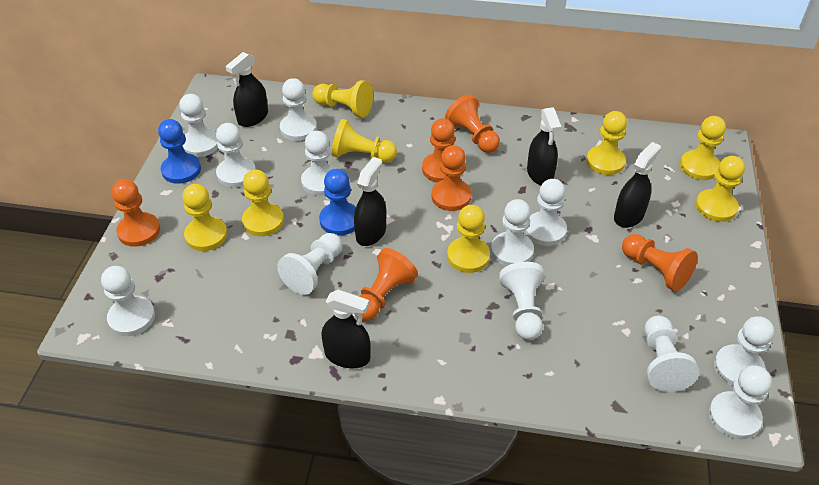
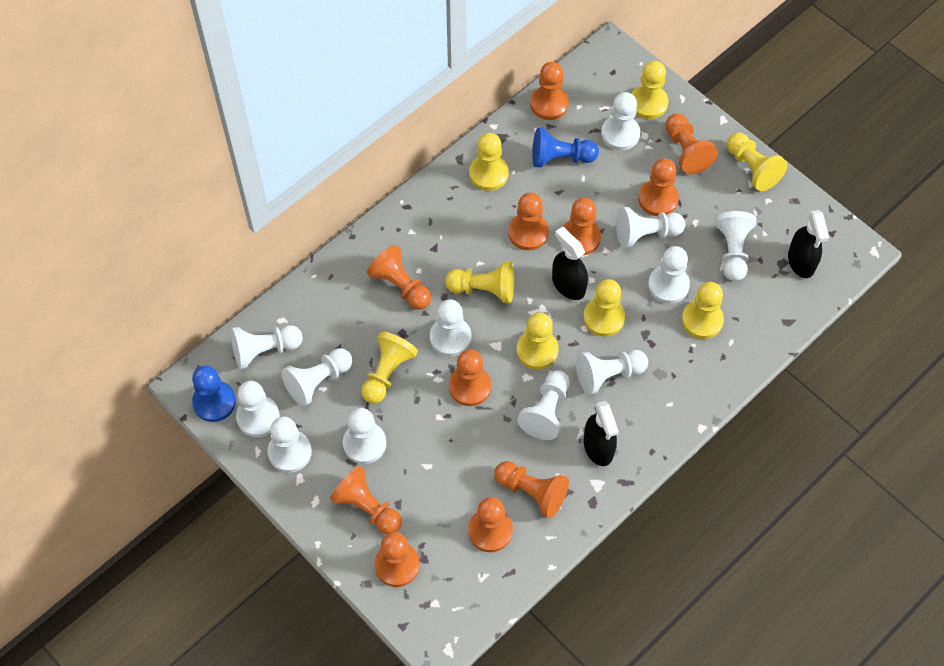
black spray bottle: [226,52,268,127] [321,290,371,368] [354,157,386,246] [527,107,561,185] [614,142,661,228] = 5 -> [552,227,588,300] [584,401,619,466] [788,210,829,278] = 3
orange pawn: [112,179,160,247] [359,248,418,321] [422,118,455,182] [431,145,471,211] [445,94,500,153] [622,234,698,291] = 6 -> [330,466,402,534] [367,245,431,310] [374,532,420,587] [449,349,491,406] [468,497,513,552] [495,461,569,518] [508,193,549,250] [530,62,569,120] [563,198,601,255] [638,158,679,216] [665,114,718,174] = 11

